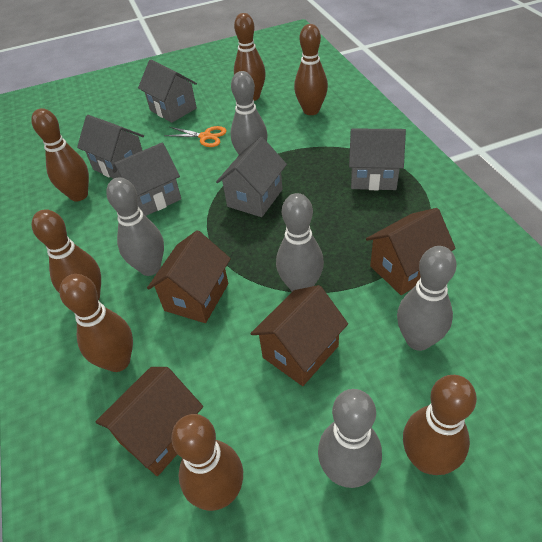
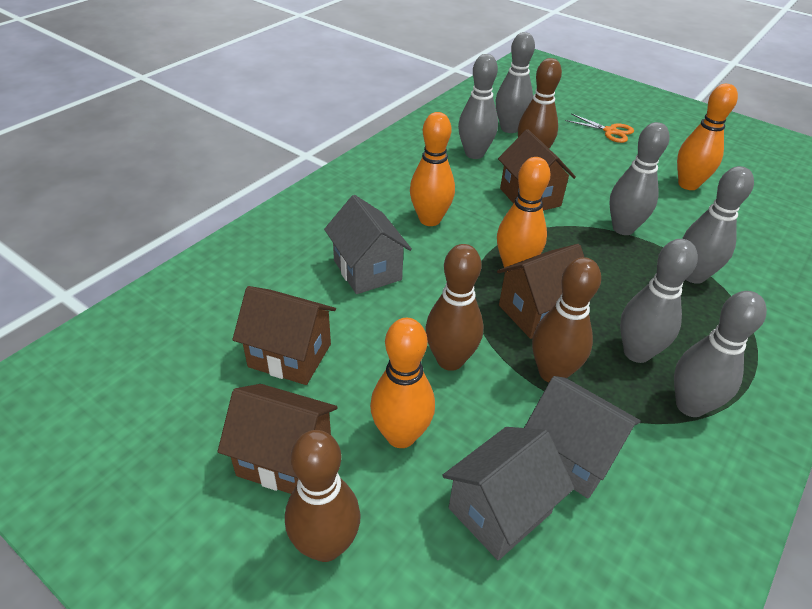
brown bowling pin: [31,108,89,201] [32,209,101,301] [59,274,133,372] [171,414,243,511] [234,13,266,101] [294,24,328,115] [403,375,477,475] = 7 -> [285,430,361,562] [425,244,484,371] [518,58,562,149] [532,257,601,382] = 4
grey bowling pin: [106,177,164,276] [231,71,268,155] [276,193,324,292] [318,389,382,488] [397,246,457,351] = 5 -> [458,54,498,159] [496,32,535,133] [609,122,670,235] [620,239,698,363] [674,291,767,417] [682,166,754,284] = 6
grey house: [77,115,144,179] [113,143,181,216] [138,59,197,123] [216,137,287,217] [349,129,406,190] = 5 -> [324,195,412,294] [442,427,574,560] [524,376,641,499] = 3
orange bowling pin: none = 0 -> [370,318,435,448] [410,112,455,226] [497,157,550,272] [677,84,738,190] = 4

